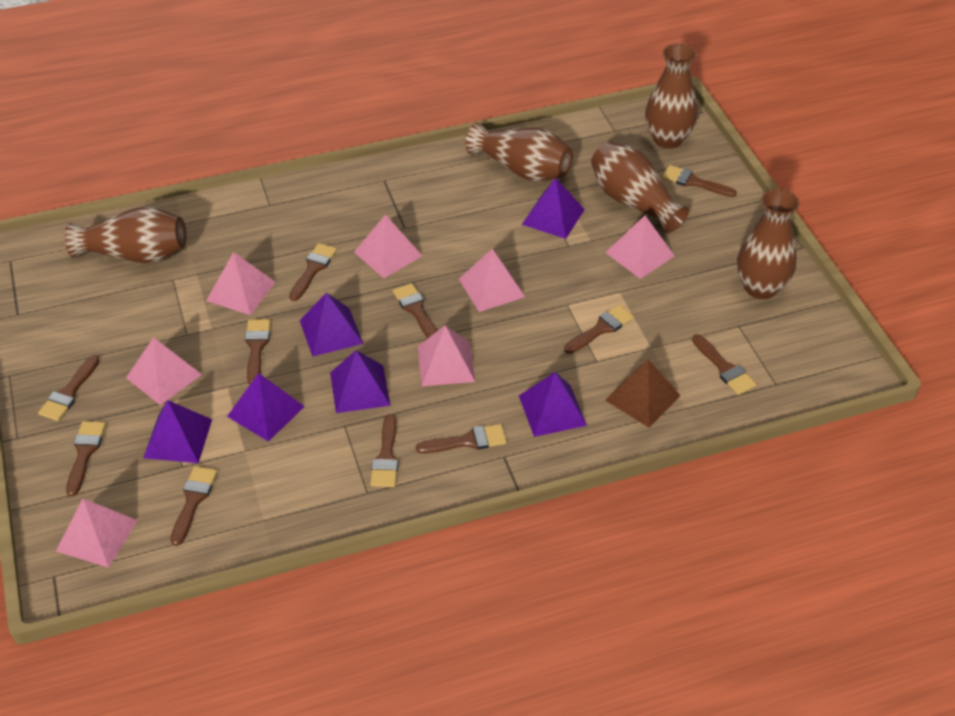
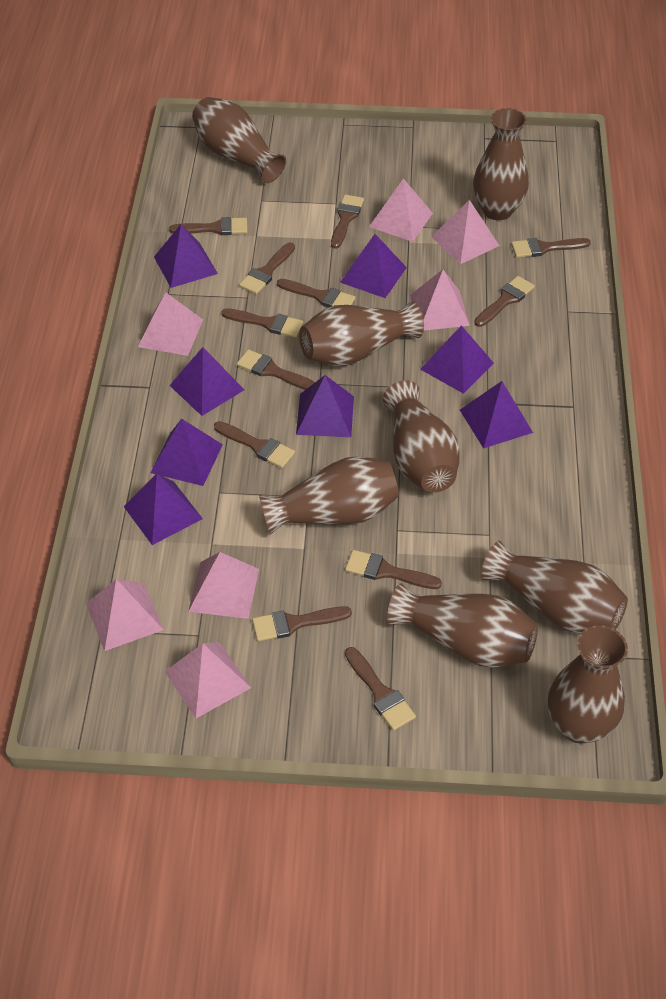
brown brush: [38,355,100,421] [66,421,106,497] [170,466,217,546] [245,319,271,384] [289,243,337,301] [370,414,398,487] [393,283,437,338] [416,424,507,454] [564,305,634,354] [662,165,737,197] [692,334,756,395] = 11 -> [169,217,248,235] [214,421,295,468] [222,308,303,337] [237,349,315,390] [239,243,295,294] [252,606,352,641] [277,279,356,307] [331,194,364,249] [345,550,442,589] [345,647,416,731] [474,276,535,327] [511,238,591,258] = 12
brown pyramid: [605,359,681,428] = 1 -> none = 0
brown vase: [65,206,186,263] [466,122,573,182] [591,142,690,234] [645,44,697,149] [737,189,800,299] = 5 -> [192,97,286,183] [259,456,399,535] [299,301,424,366] [383,380,460,493] [387,583,538,668] [473,108,529,220] [481,541,628,634] [548,625,628,743] = 8
purple pyramid: [143,400,212,463] [227,373,305,442] [300,293,363,357] [330,350,391,413] [519,372,587,437] [522,178,585,239] = 6 -> [124,474,203,545] [150,419,223,486] [154,224,218,288] [169,347,245,416] [296,375,354,437] [340,234,407,298] [420,325,494,394] [460,381,533,449] = 8

